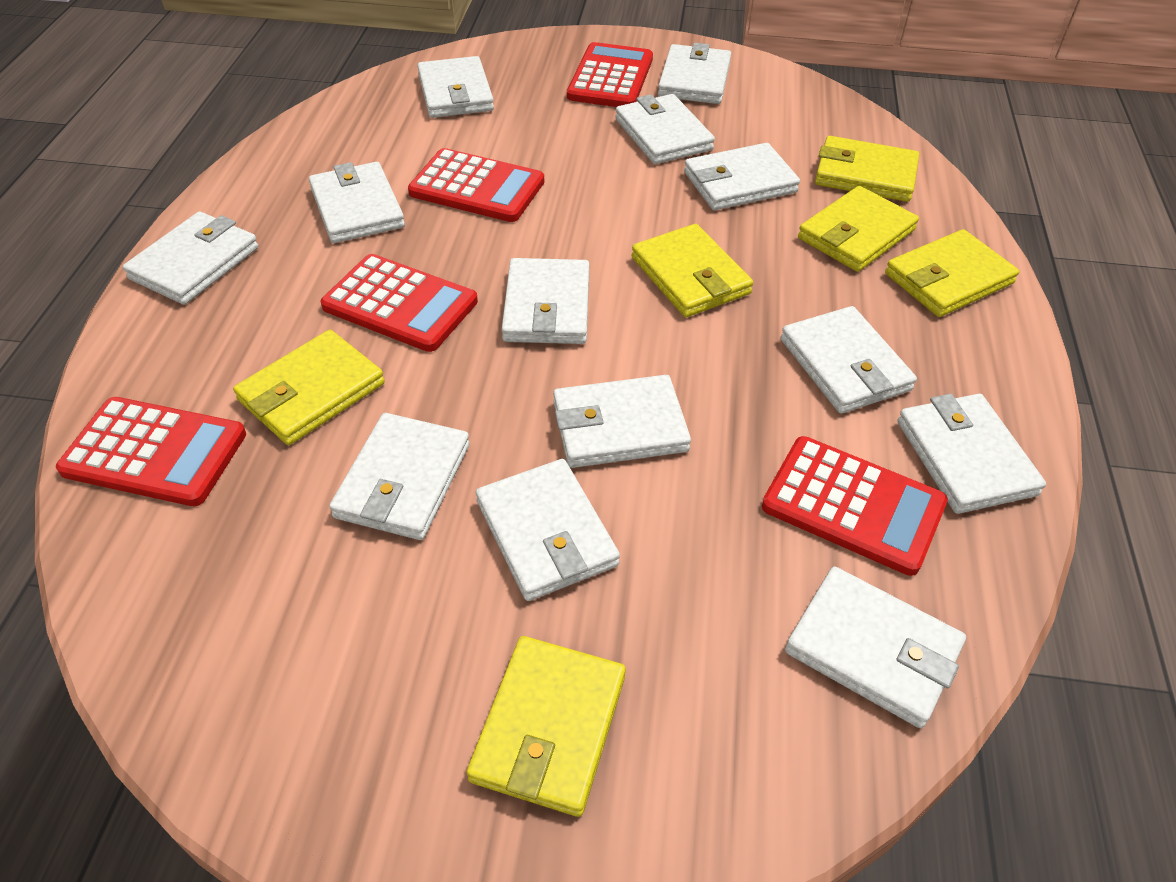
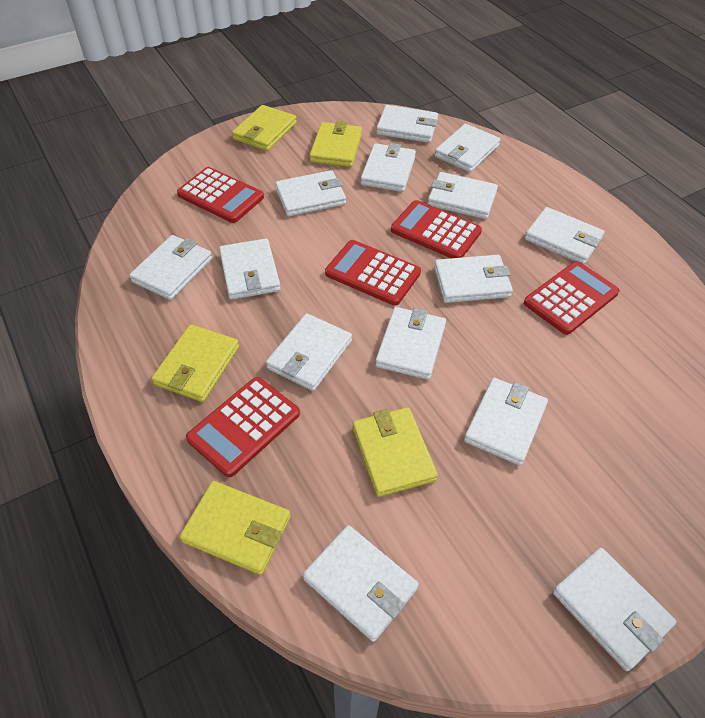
white wallet: [123,212,258,305] [309,162,405,243] [329,413,470,540] [417,56,494,118] [476,459,620,601] [502,258,590,344] [553,375,691,468] [615,94,715,164] [658,43,731,104] [684,143,800,210] [781,306,917,414] [785,566,966,728] [897,394,1046,514] = 13 -> [129,235,212,300] [219,238,281,300] [266,313,352,391] [275,170,346,217] [303,525,419,642] [361,143,416,192] [375,307,446,380] [376,105,438,143] [427,172,498,219] [434,255,513,303] [435,124,500,172] [464,378,548,466] [525,207,605,264] [553,548,677,671] = 14
yellow wallet: [233,330,385,445] [467,636,626,817] [632,224,753,317] [798,186,919,272] [815,136,919,202] [885,229,1019,317] = 6 -> [152,324,239,402] [180,481,291,575] [232,105,297,151] [310,121,362,167] [353,407,438,497] = 5

